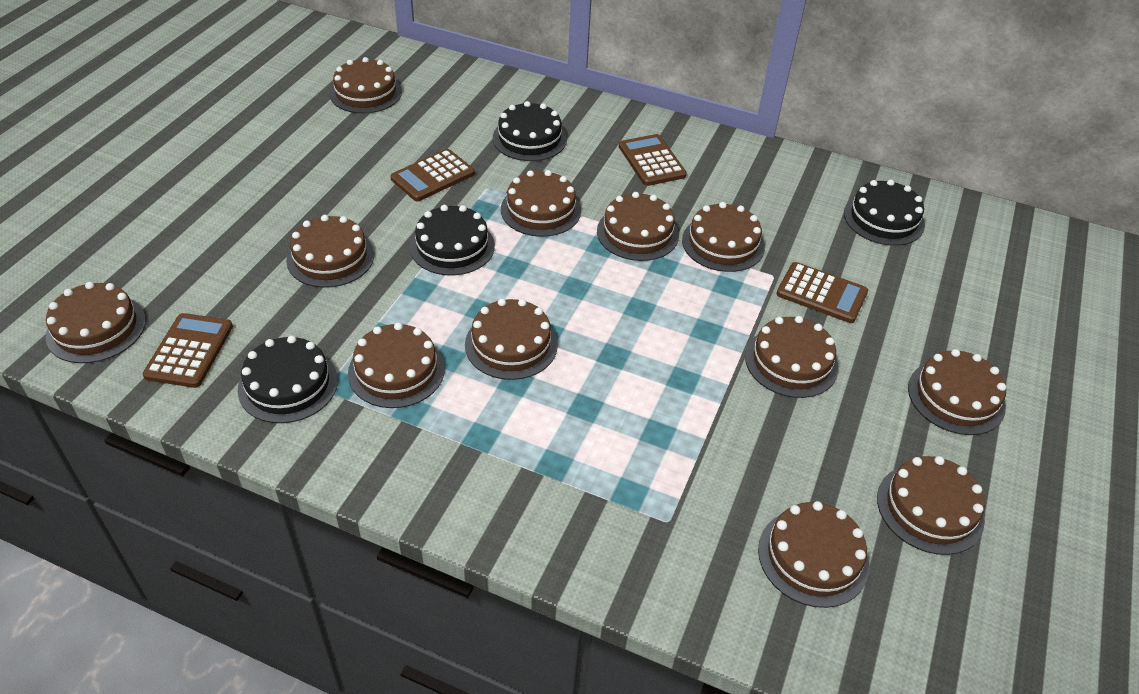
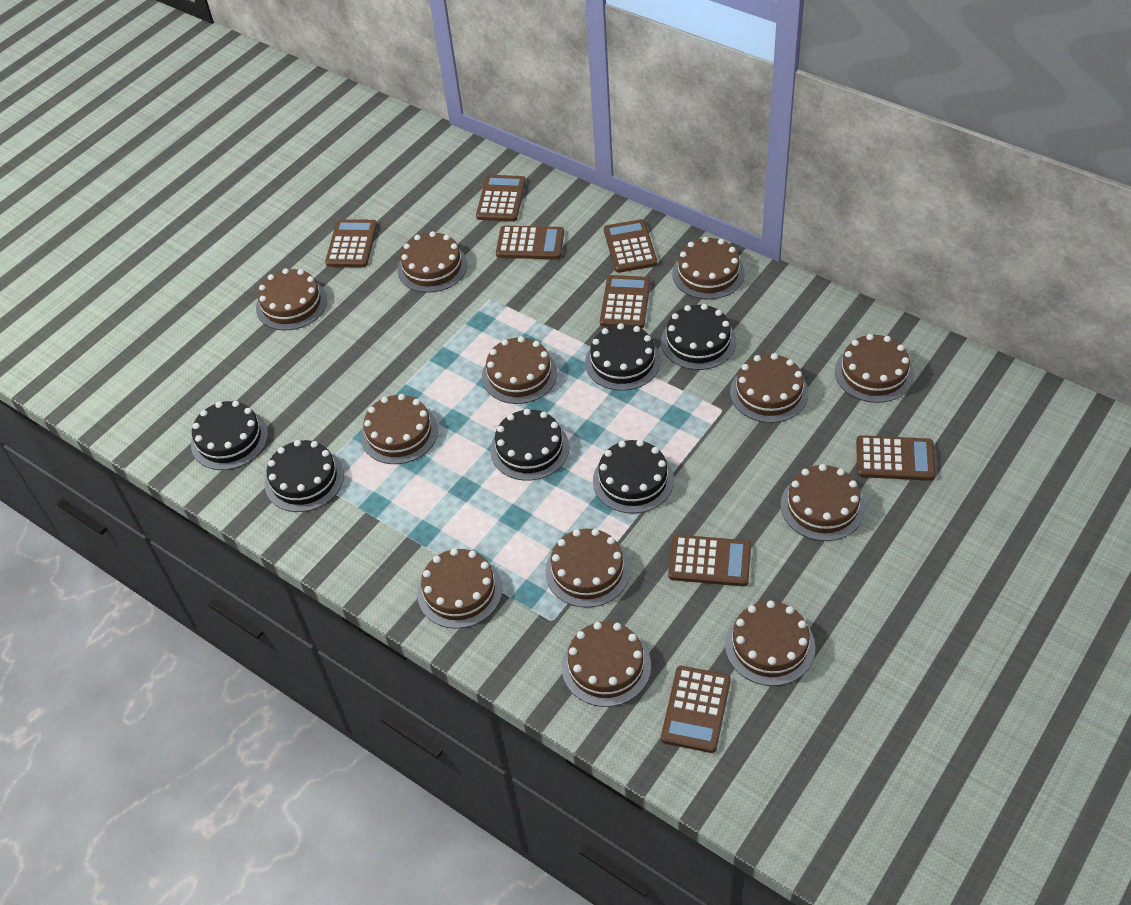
black cake: [238,336,338,423] [410,205,495,275] [493,101,567,161] [844,180,925,246] = 4 -> [191,401,268,470] [265,440,344,512] [490,409,569,481] [585,323,661,391] [593,440,674,513] [661,304,736,370] = 6
brown calculator: [143,313,233,388] [390,149,475,201] [619,134,687,186] [776,262,868,323] = 4 -> [325,219,377,267] [476,175,526,222] [496,226,564,259] [600,275,651,329] [604,219,657,273] [661,666,731,753] [668,535,751,586] [856,435,936,481] = 8

